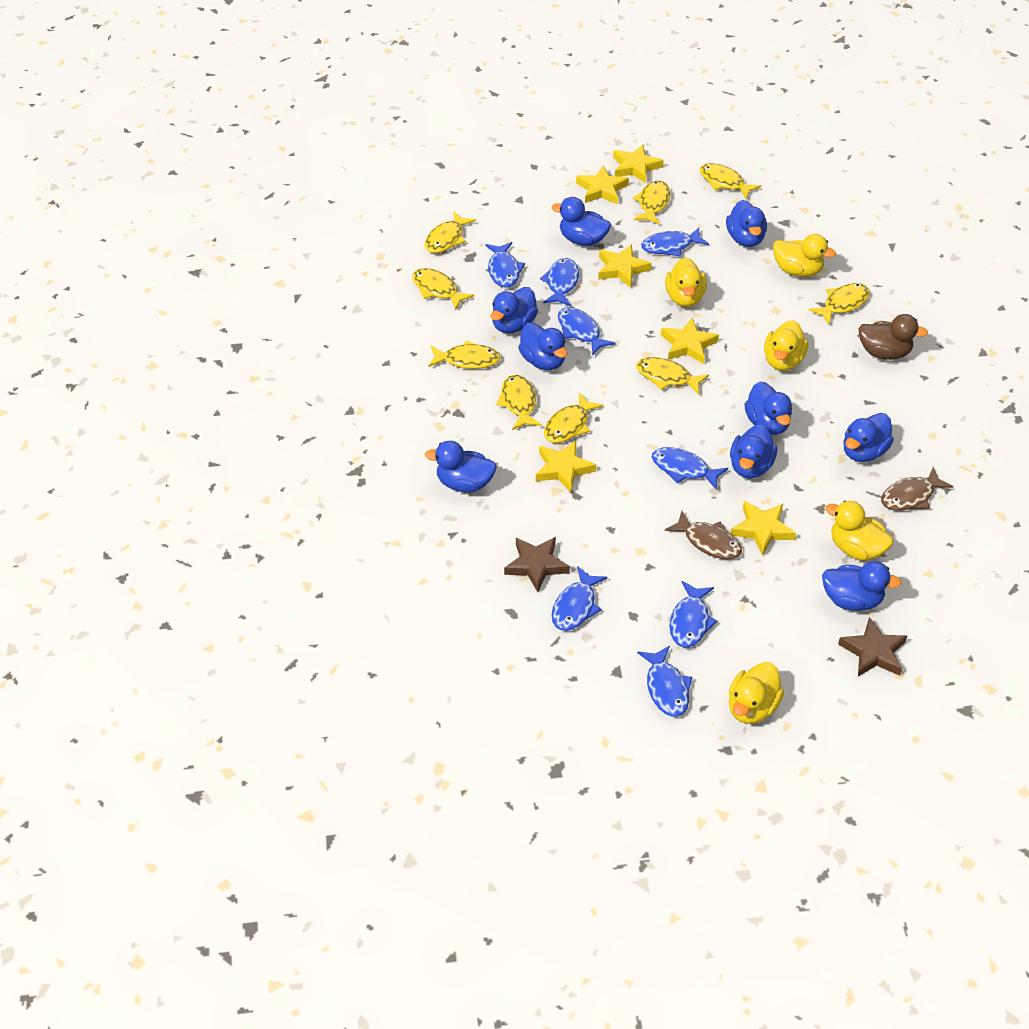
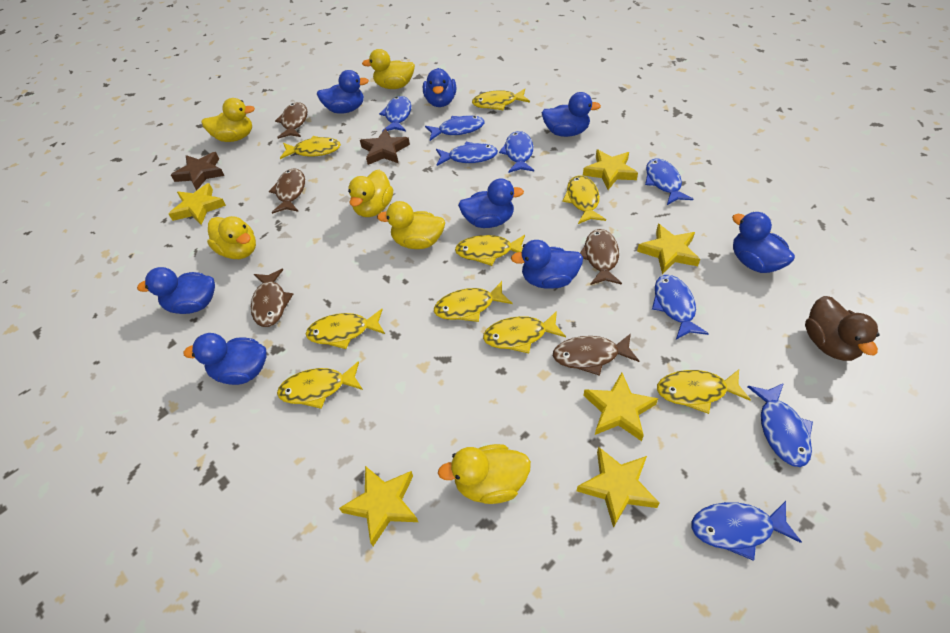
blue duck: [425,441,497,493] [491,287,538,333] [518,323,568,370] [552,197,611,246] [726,200,767,247] [730,424,777,479] [744,382,792,435] [822,561,901,611] [844,413,894,462] = 9 -> [137,267,215,314] [183,333,267,385] [317,70,369,114] [423,68,456,107] [458,179,524,228] [511,240,583,289] [542,92,601,137] [732,212,795,273] = 8
brown fish: [665,511,742,560] [881,467,954,511] = 2 -> [251,268,293,327] [269,168,305,214] [275,102,307,139] [553,333,639,376] [580,229,622,285] = 5
yellow duck: [665,257,707,307] [729,662,784,724] [764,320,808,371] [773,234,836,277] [825,501,893,560] = 5 -> [201,98,255,142] [207,216,256,259] [348,170,393,217] [362,49,415,89] [377,201,445,249] [438,444,531,504] = 6

